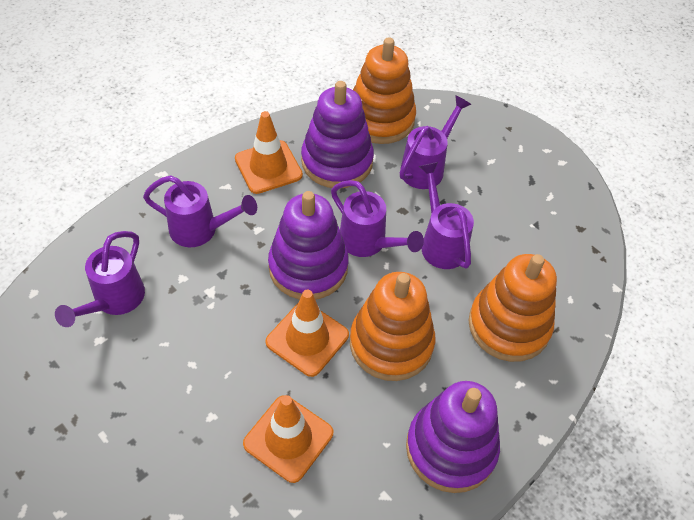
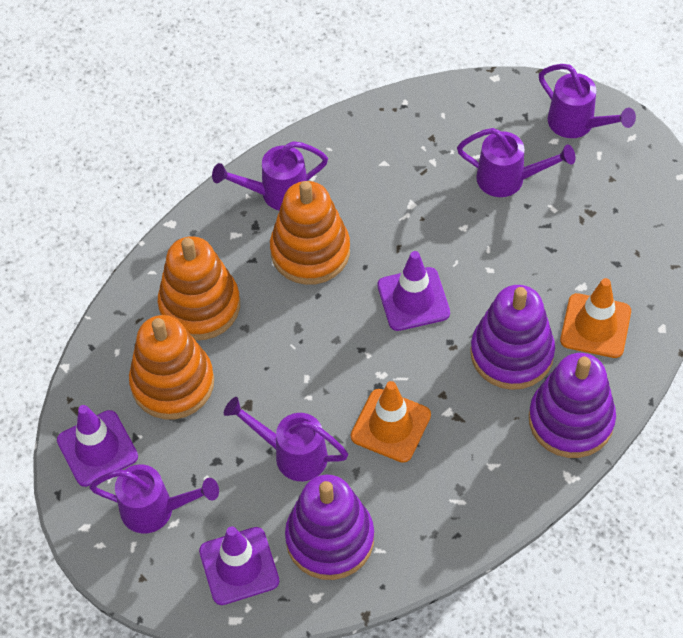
orange traffic cone: [235,111,303,194] [243,395,333,483] [265,289,349,377] = 3 -> [351,381,431,463] [560,278,631,358] = 2
purple traffic cone: none = 0 -> [57,405,138,487] [199,526,279,605] [378,251,450,331] = 3

